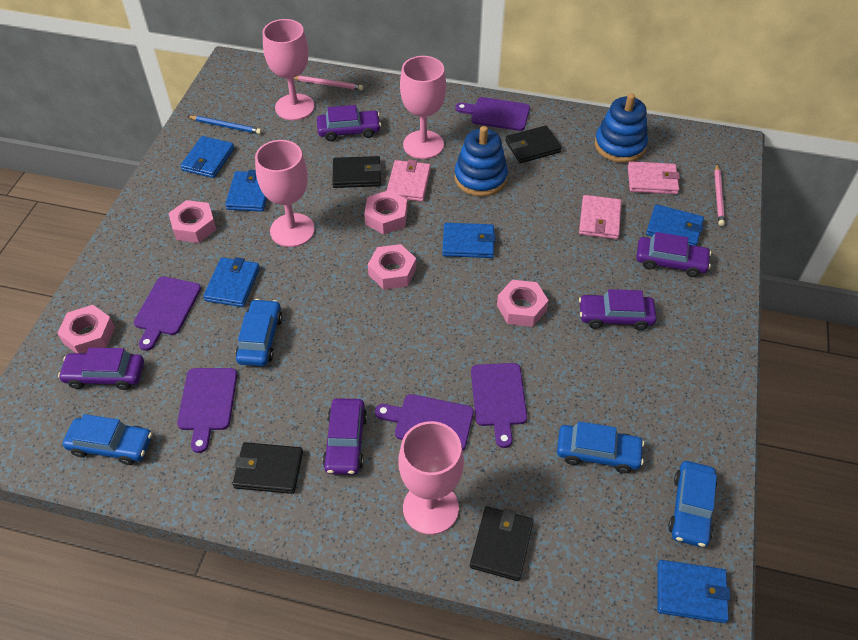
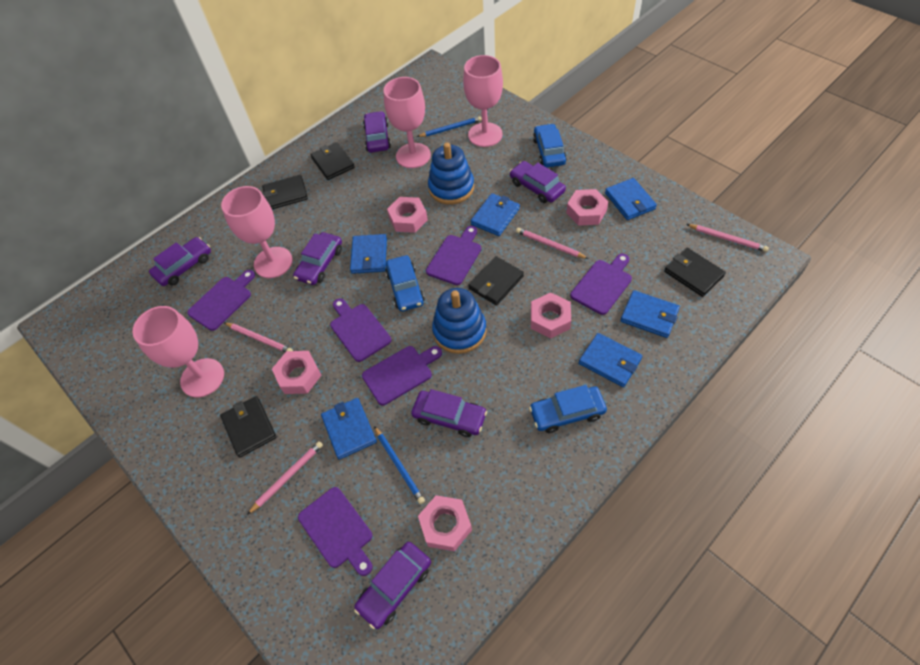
black wallet: [232,442,303,494] [332,156,382,188] [470,506,534,581] [505,125,562,163] = 4 -> [220,396,277,458] [262,175,308,209] [310,142,355,180] [468,256,524,305] [664,248,726,297] = 5
blue car: [63,414,152,465] [236,299,283,366] [557,421,644,473] [668,461,717,547] = 4 -> [386,255,424,311] [529,385,607,433] [533,123,567,167] = 3
blue pencil: [187,116,262,134] = 1 -> [374,426,425,504] [417,116,482,137] = 2
pink pencil: [294,75,363,90] [714,164,725,226] = 2 -> [224,322,293,352] [247,441,323,515] [516,228,589,259] [686,224,769,252] = 4
pink wallet: [387,159,431,202] [579,195,621,239] [628,161,680,194] = 3 -> none = 0
purple car: [58,348,144,390] [317,105,381,141] [323,398,367,475] [579,289,657,330] [636,232,711,277] = 5 -> [149,237,211,286] [293,232,342,285] [354,542,431,629] [363,111,391,153] [411,389,487,437] [510,161,566,203] = 6
purple cutting board: [134,277,201,351] [177,368,237,453] [375,394,474,450] [455,97,530,131] [471,363,527,448] = 5 -> [187,270,255,331] [298,487,372,576] [330,298,391,362] [362,346,442,405] [426,226,481,285] [570,254,632,315] = 6

